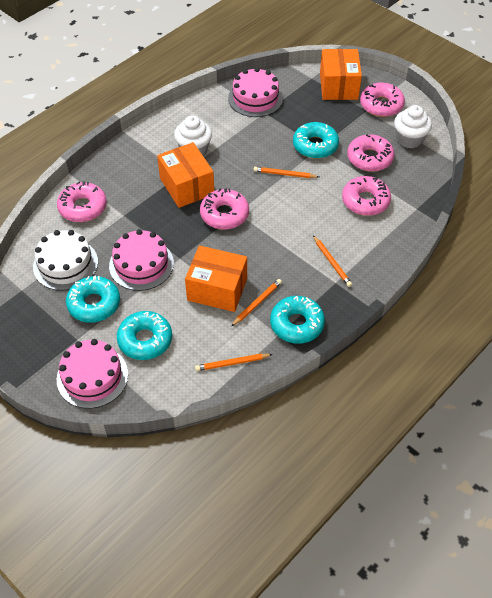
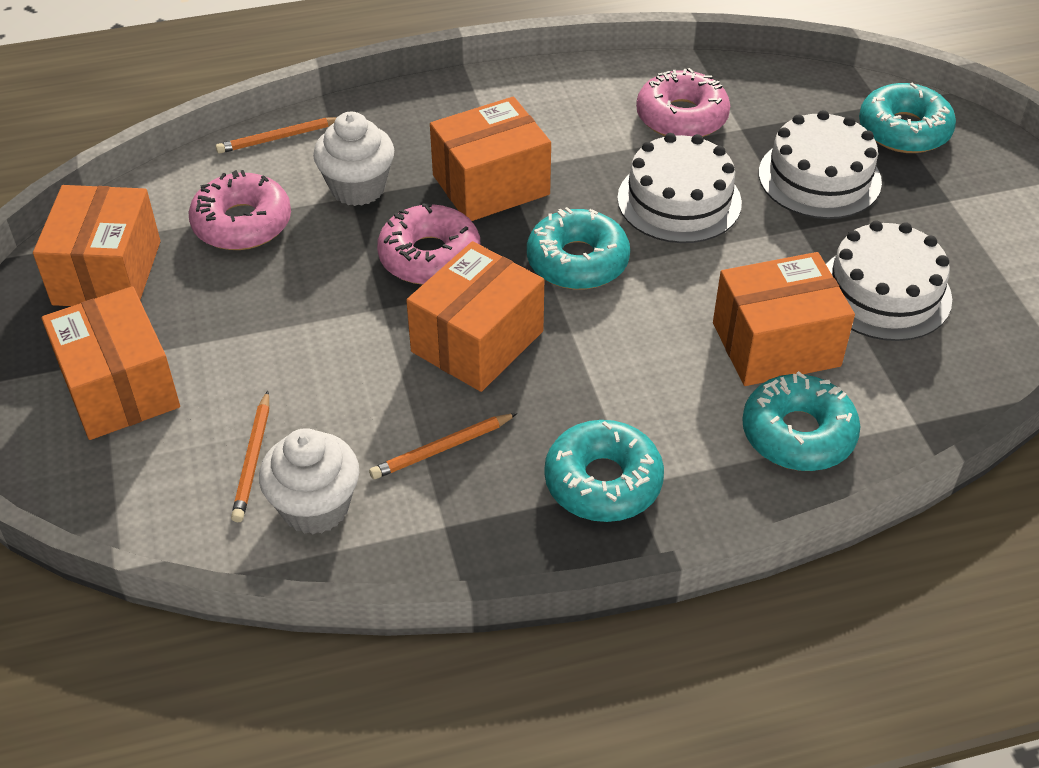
orange box: [157,142,214,208] [185,245,247,312] [320,49,362,100] = 3 -> [33,185,161,306] [42,286,180,440] [406,241,544,392] [430,96,551,221] [713,252,855,386] = 5
orange pencil: [195,354,273,371] [231,279,282,326] [254,167,319,178] [313,235,352,287] = 4 -> [216,117,337,154] [231,391,269,522] [369,413,517,479] = 3
pink cake: [57,339,128,409] [109,229,174,291] [228,67,283,117] = 3 -> none = 0
pink donut: [57,181,107,222] [200,188,249,230] [342,176,391,216] [347,134,394,172] [360,83,405,117] = 5 -> [188,170,291,250] [377,204,481,285] [636,68,730,137] = 3
white cake: [33,230,98,291] = 1 -> [617,133,742,243] [759,110,882,219] [826,220,952,341] = 3

